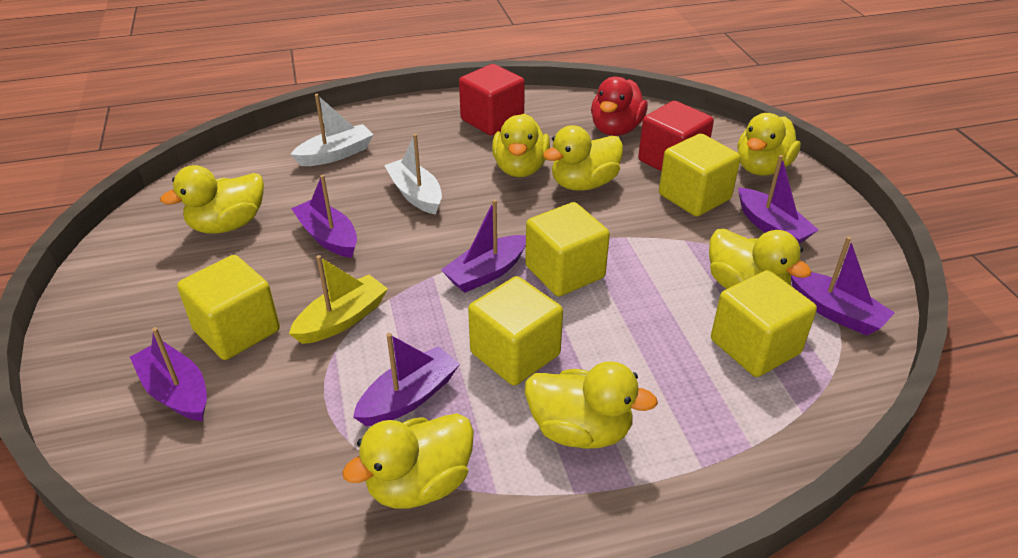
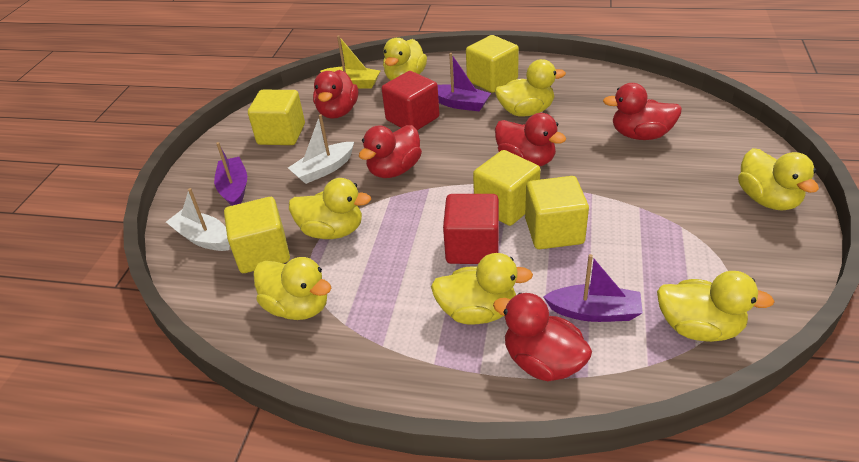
purple boat: [130,327,207,421] [291,175,357,258] [353,333,460,426] [441,199,526,293] [738,155,818,244] [791,237,895,336] = 6 -> [214,142,247,206] [438,53,491,111] [543,254,643,322] = 3
red duck: [591,77,648,136] = 1 -> [313,70,358,119] [359,125,422,178] [493,293,592,381] [495,113,566,167] [603,83,682,140] = 5

